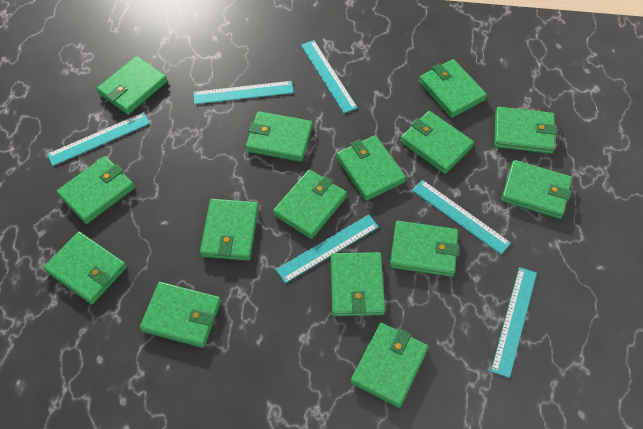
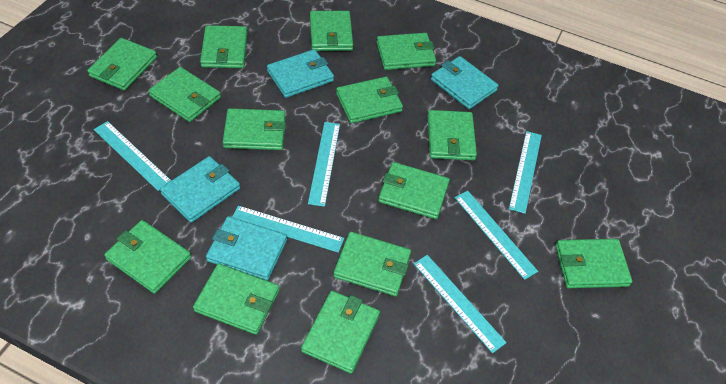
green wallet: [43,232,127,304] [56,156,135,224] [97,56,168,115] [140,282,221,348] [200,199,259,261] [245,111,313,162] [273,169,347,239] [330,252,385,316] [336,135,406,201] [351,323,429,408] [390,221,459,277] [400,111,474,174] [419,59,487,118] [494,107,557,154] [501,160,572,219] = 15 -> [87,38,157,91] [104,220,191,294] [148,67,221,122] [193,263,279,335] [200,25,248,68] [223,108,286,150] [301,291,380,374] [310,11,353,51] [333,232,411,296] [336,77,403,123] [377,33,436,70] [378,162,450,219] [428,110,477,160] [556,239,632,288] = 14
turquoise wallet: none = 0 -> [160,156,240,223] [206,216,287,281] [267,49,334,98] [431,56,499,109] = 4

